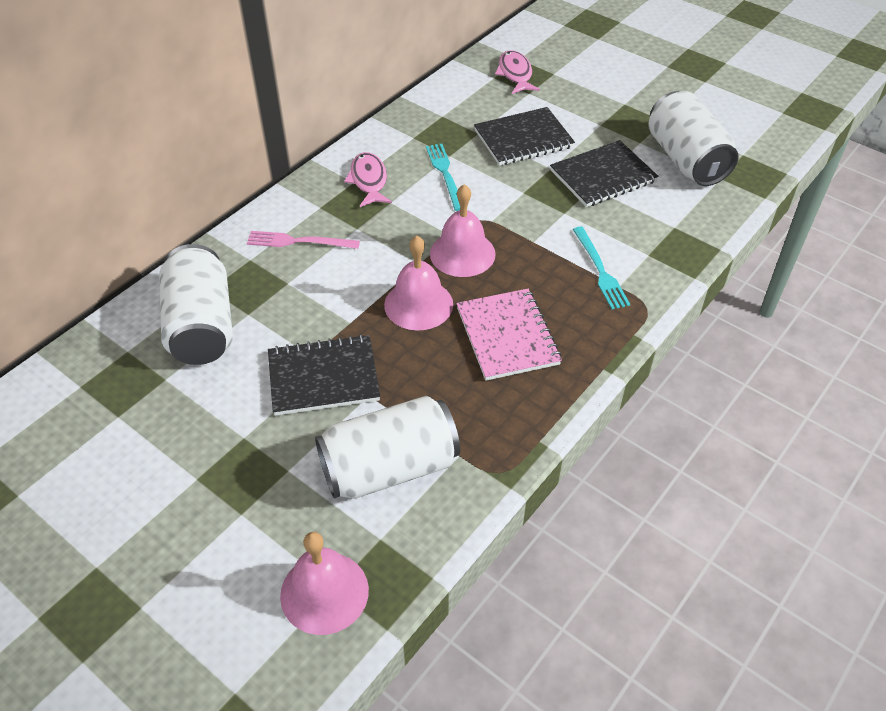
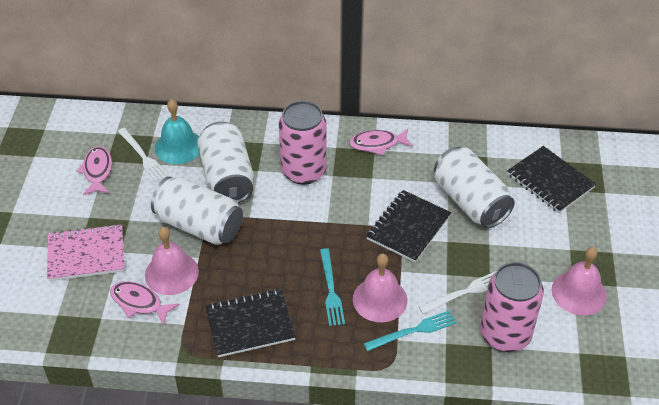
pink can: none = 0 -> [279,101,327,185] [480,262,544,352] = 2
pink fish: [344,152,392,207] [495,50,540,94] = 2 -> [76,146,112,195] [110,281,179,326] [349,129,413,156] = 3
pink fork: [247,231,360,249] = 1 -> none = 0
turquoise bell: none = 0 -> [155,99,200,164] = 1
white fork: none = 0 -> [118,128,168,182] [419,271,496,314] = 2

